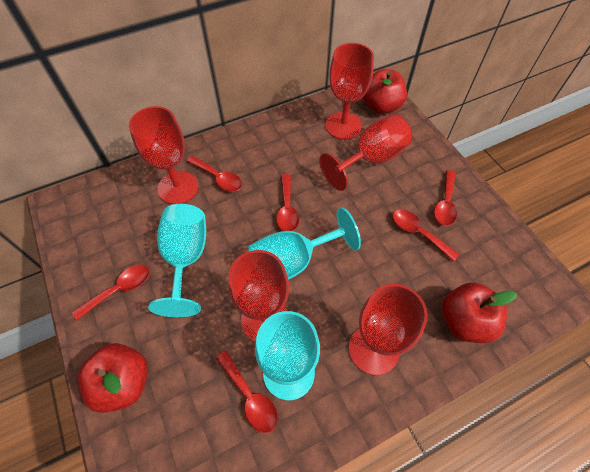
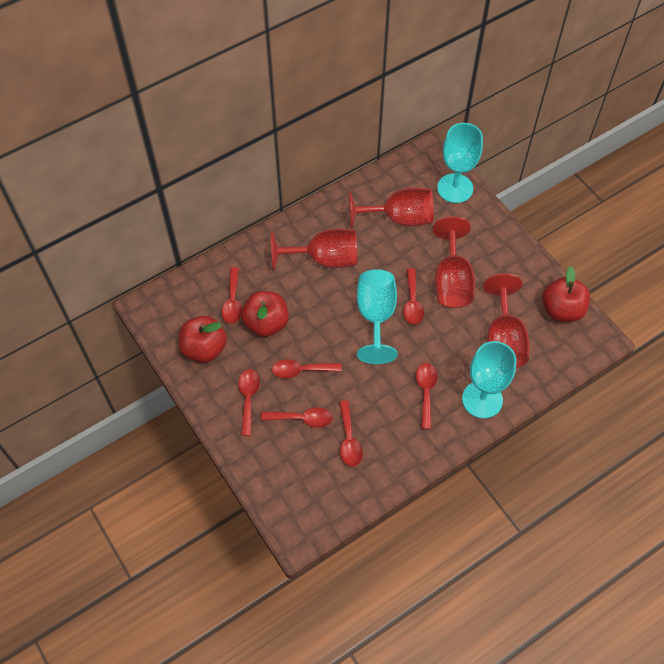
red goblet: [129,106,198,204] [228,250,289,342] [319,114,412,191] [326,43,374,140] [349,284,428,375] = 5 -> [271,229,357,270] [349,188,434,229] [433,216,475,308] [483,274,529,368] = 4
red spoon: [72,265,150,320] [187,156,242,192] [216,351,278,433] [276,174,299,231] [393,209,459,262] [434,170,457,226] = 6 -> [222,267,242,324] [238,369,260,436] [261,407,333,428] [272,359,342,379] [339,401,363,467] [403,268,424,325] [416,363,437,429] = 7

